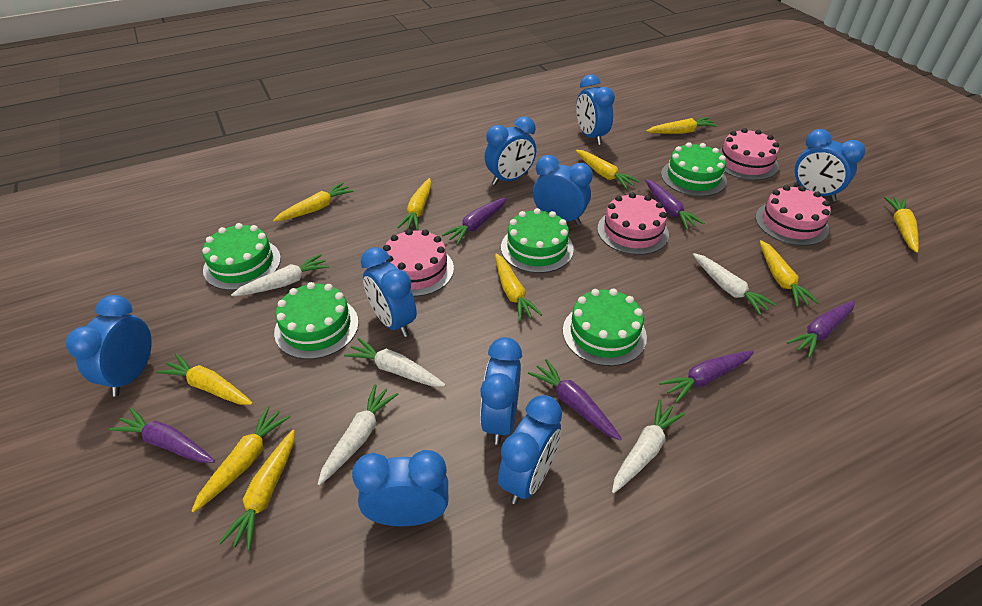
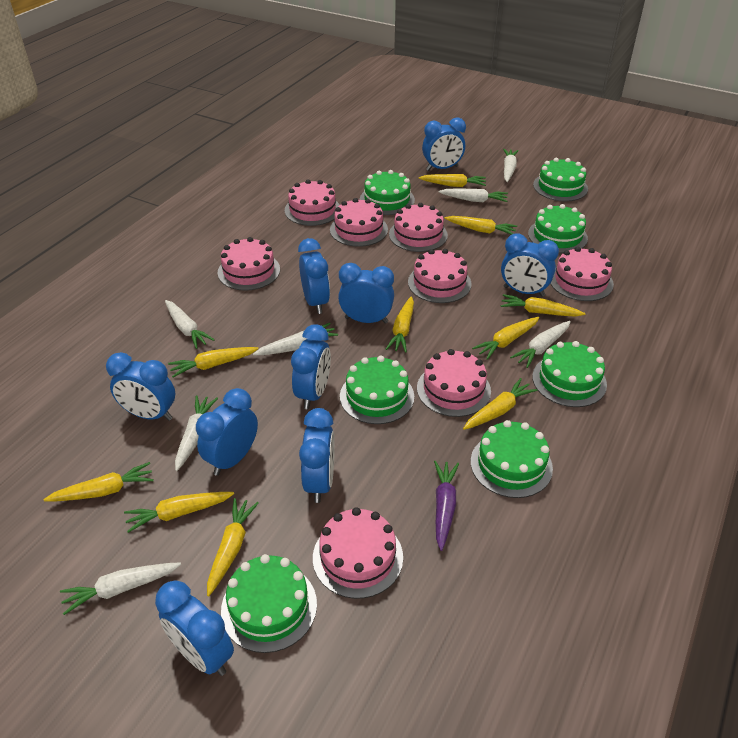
green cake: [202,223,281,290] [274,282,359,359] [501,208,574,273] [563,289,647,366] [661,142,727,197] = 5 -> [221,554,317,653] [340,356,414,424] [360,170,415,215] [471,420,553,498] [528,204,588,253] [532,341,607,407] [533,158,588,201] = 7
pink cake: [383,229,454,297] [597,192,669,255] [719,128,779,180] [755,185,831,246] = 4 -> [218,237,280,291] [285,179,340,226] [313,507,403,599] [330,198,388,247] [389,203,448,252] [408,249,472,303] [417,349,491,417] [550,247,614,301] = 8
purple carrot: [109,408,215,463] [442,197,507,244] [528,359,622,440] [645,179,704,230] [659,351,754,403] [787,301,855,358] = 6 -> [434,461,459,551] = 1
white carrot: [231,254,330,296] [318,384,398,485] [344,338,446,387] [612,399,685,493] [693,253,776,315] = 5 -> [60,562,181,615] [165,300,215,349] [175,395,218,471] [253,323,338,355] [439,188,508,202] [503,149,519,182] [510,321,571,368] = 7

